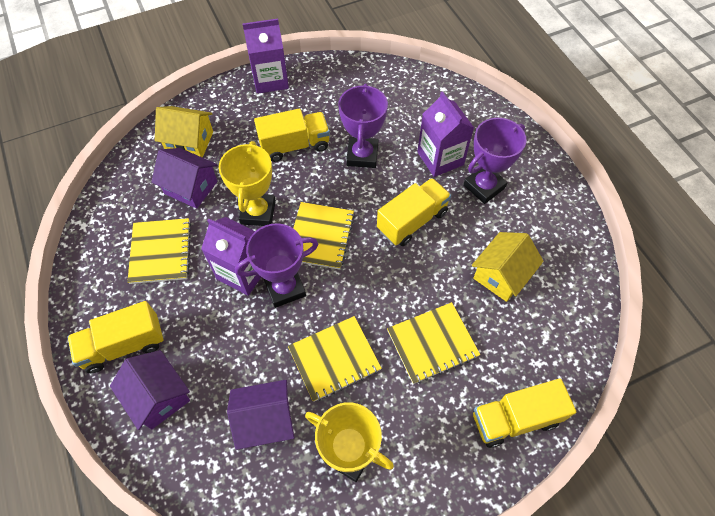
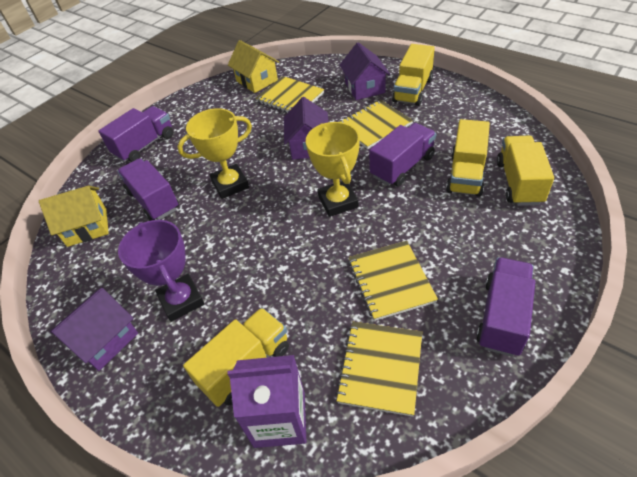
purple carton: [201,217,261,296] [243,18,289,94] [417,91,474,177] = 3 -> [227,355,306,448] = 1
purple trophy: [235,223,318,308] [339,84,388,168] [463,118,526,204] = 3 -> [118,220,204,322] = 1
purple truck: none = 0 -> [98,106,173,162] [117,158,179,221] [369,123,436,186] [476,257,535,357] = 4

